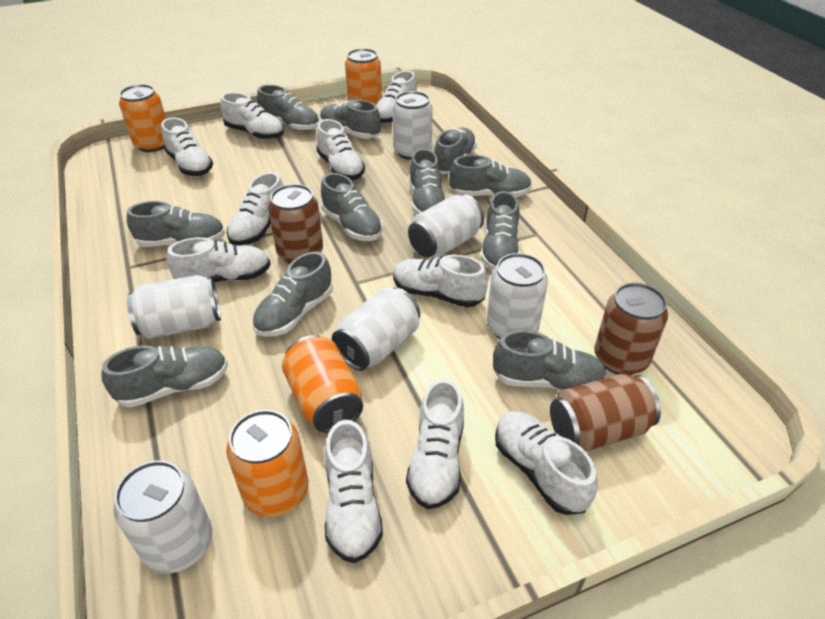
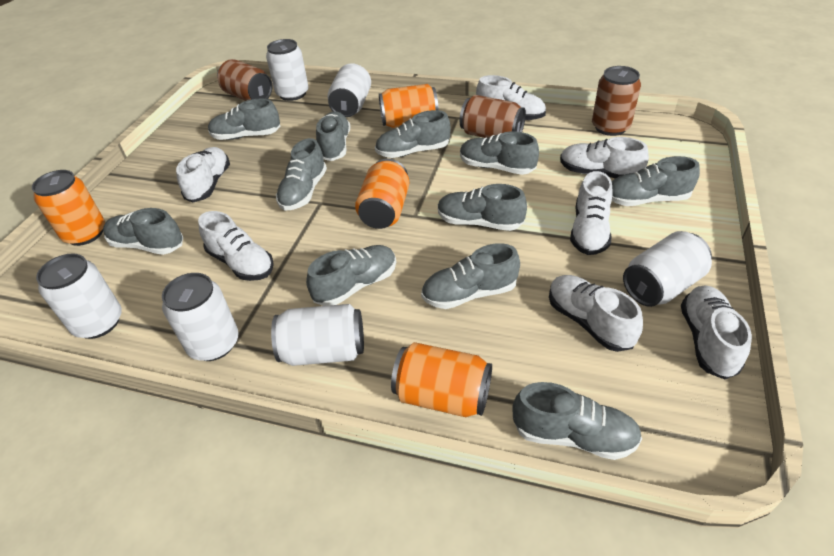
white shoe: [161,117,213,176] [167,237,271,282] [220,92,284,140] [226,172,284,246] [316,119,365,180] [324,420,383,563] [376,71,417,123] [393,254,488,308] [406,379,464,509] [495,411,598,515] = 10 -> [176,147,230,203] [198,211,274,281] [476,75,546,120] [549,275,643,352] [560,137,649,179] [570,171,613,255] [681,286,752,380] = 7

